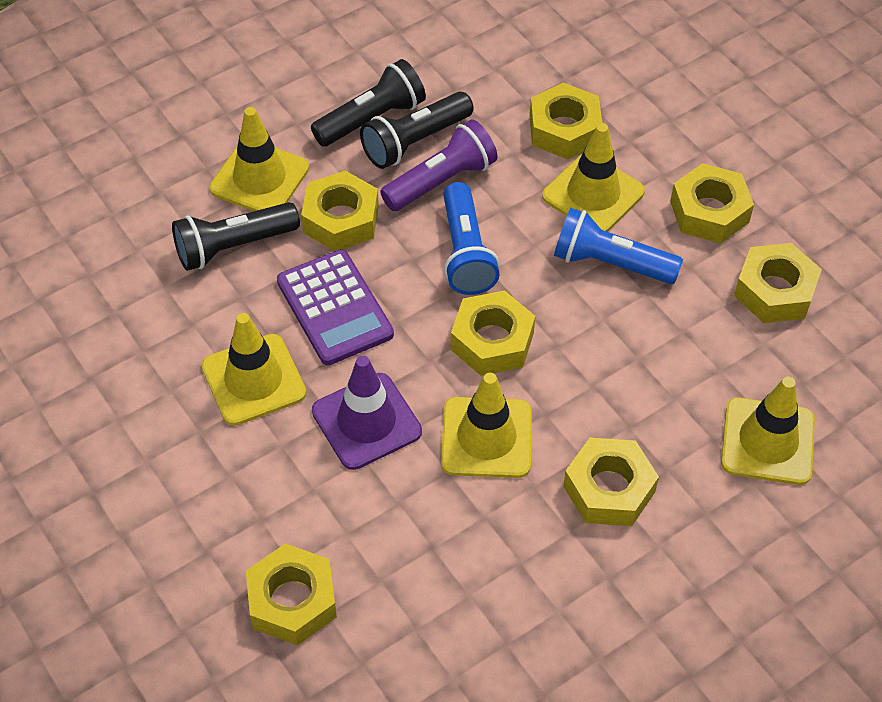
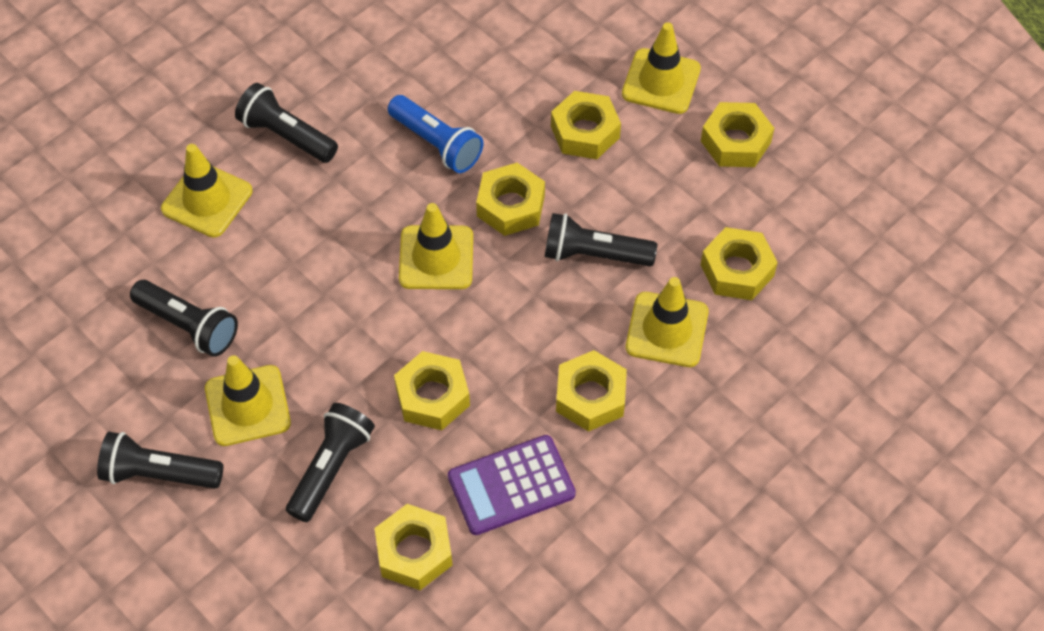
black flashlight: [172,202,300,271] [311,59,426,147] [360,91,474,169] = 3 -> [97,432,224,489] [130,280,238,357] [235,83,338,163] [286,403,375,522] [545,213,657,266] = 5
blue flashlight: [443,182,500,295] [554,208,683,284] = 2 -> [388,95,483,173] = 1
purple flashlight: [380,119,498,211] = 1 -> none = 0
purple traffic cone: [312,356,422,470] = 1 -> none = 0

